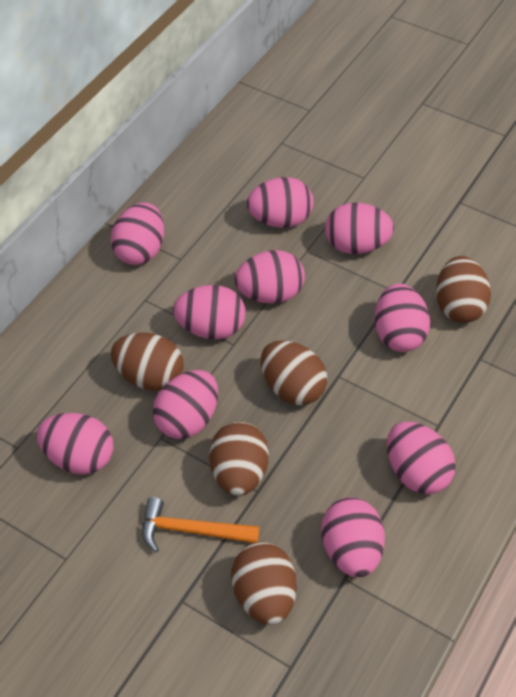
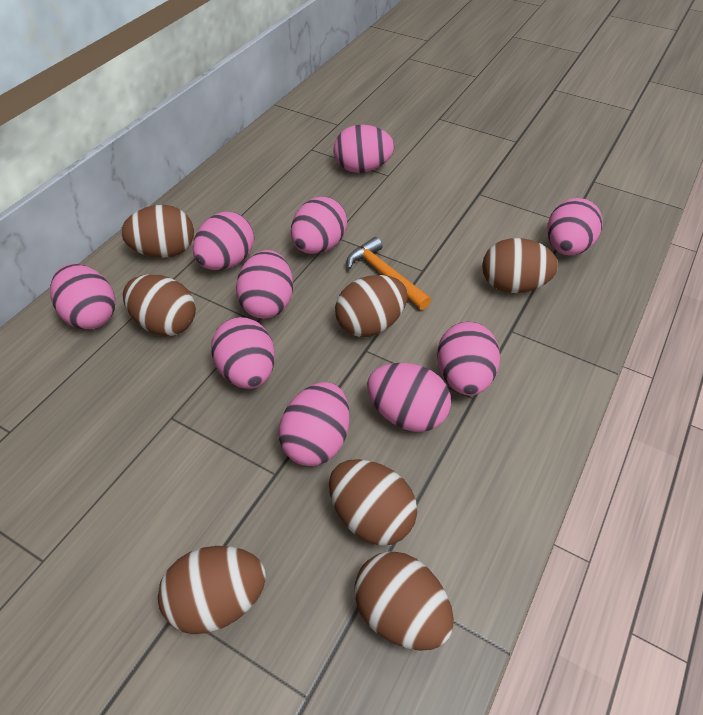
brown egg: [111,333,184,391] [209,421,269,496] [231,542,297,625] [261,340,327,405] [436,256,491,323] = 5 -> [121,205,194,258] [123,274,196,336] [158,546,266,634] [329,459,417,546] [335,275,408,337] [354,551,454,651] [482,238,558,293] = 7

